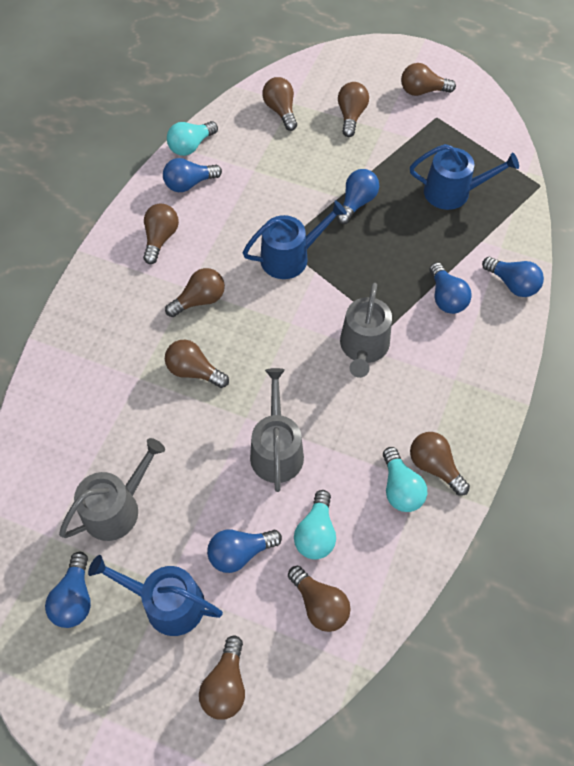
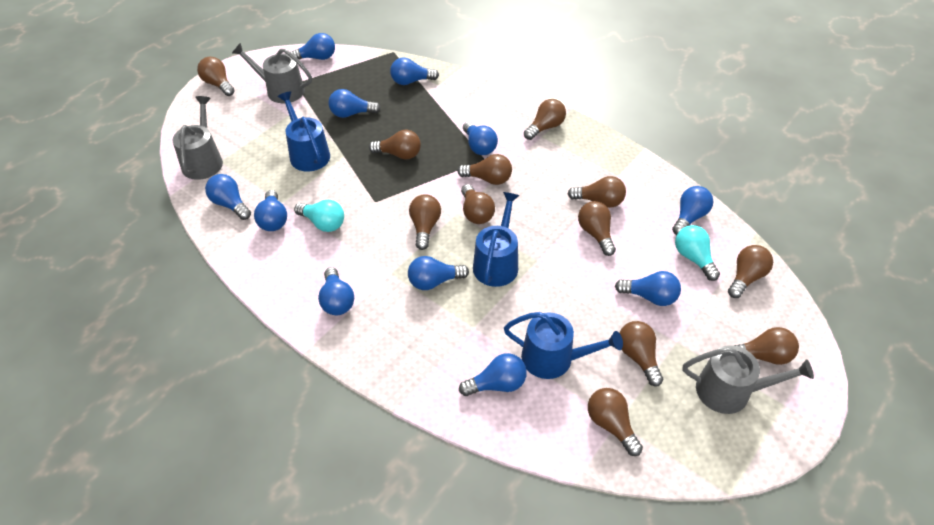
blue light bulb: [45,552,91,628] [163,158,222,192] [207,529,282,573] [336,169,379,224] [429,262,472,314] [482,257,544,297] = 6 -> [205,174,251,220] [254,190,287,231] [290,33,335,60] [318,267,354,315] [328,89,381,118] [390,57,439,85] [408,256,469,290] [459,353,527,396] [463,122,498,155] [615,271,681,306] [672,186,713,235] = 11
brown light bulb: [143,203,179,264] [165,268,225,317] [165,340,229,388] [199,635,245,720] [262,77,297,131] [288,566,350,632] [338,82,369,137] [401,63,456,96] [410,432,470,496] = 9 -> [197,57,235,96] [369,130,421,160] [409,194,441,250] [457,154,512,185] [461,184,495,224] [524,99,566,140] [567,176,626,208] [578,201,616,256] [588,388,643,456] [619,321,663,386] [728,245,773,298] [734,327,799,365] = 12
turquoise light bulb: [167,121,218,156] [294,490,336,559] [383,447,427,512] = 3 -> [294,200,344,232] [675,225,720,281] = 2

